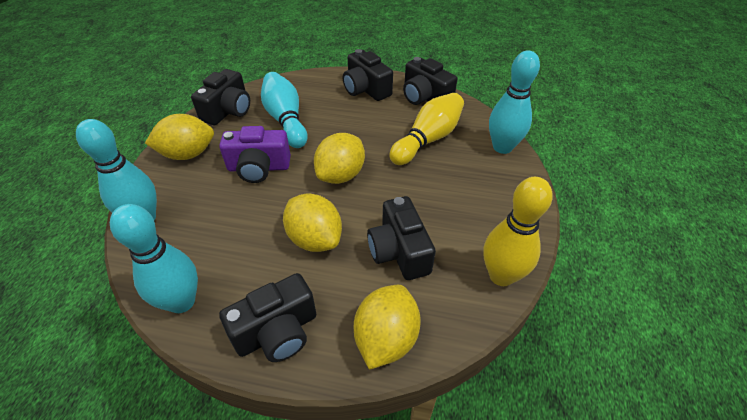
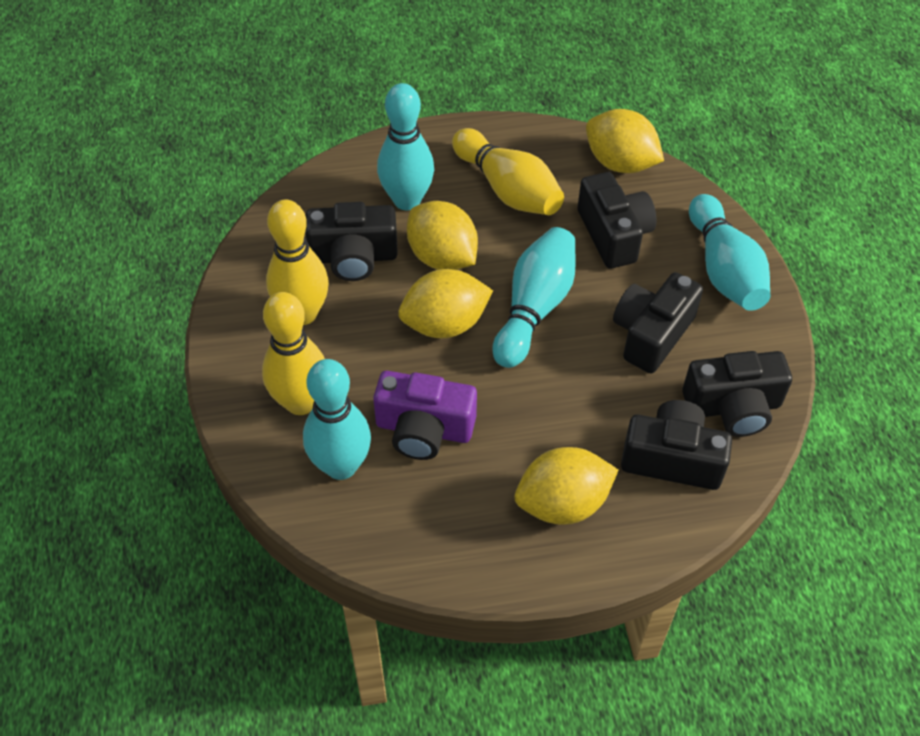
yellow bowling pin: [389,93,464,165] [483,177,553,286] = 2 -> [262,292,325,415] [266,199,329,325] [452,128,564,215] = 3

